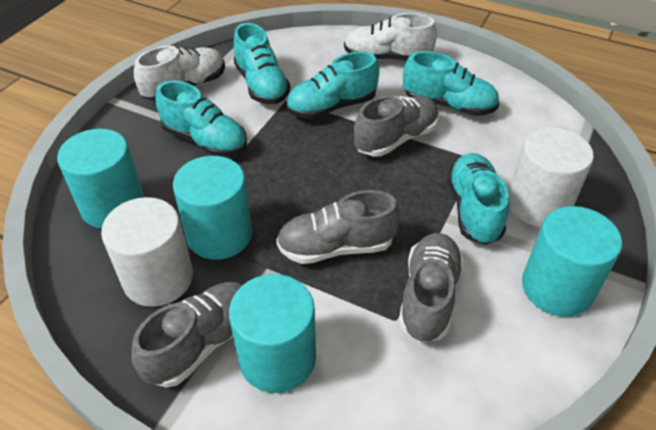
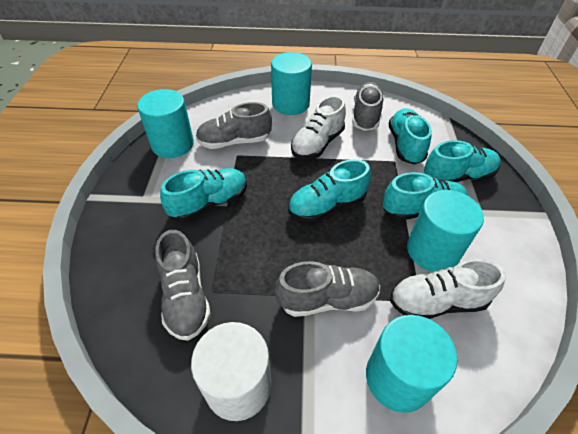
white cylinder: [101,197,193,307] [508,127,594,227] = 2 -> [191,322,271,421] = 1

